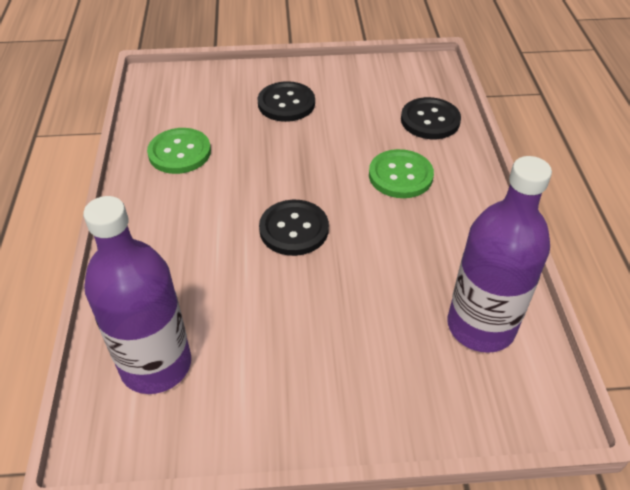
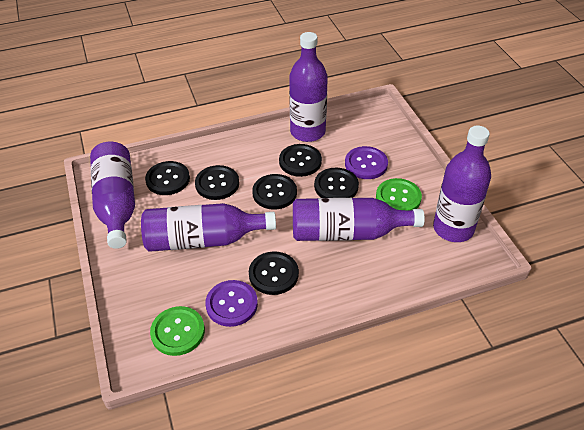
black button: [258,81,315,122] [259,200,329,256] [401,97,461,139] = 3 -> [145,161,190,195] [195,165,239,200] [249,251,299,295] [252,174,297,210] [279,144,322,177] [314,168,359,198] = 6
purple bottle: [83,196,191,394] [448,156,552,353] = 2 -> [90,142,135,249] [141,203,276,252] [289,32,328,142] [293,198,425,241] [433,126,491,242] = 5
purple button: none = 0 -> [205,280,258,327] [345,146,388,179] = 2

